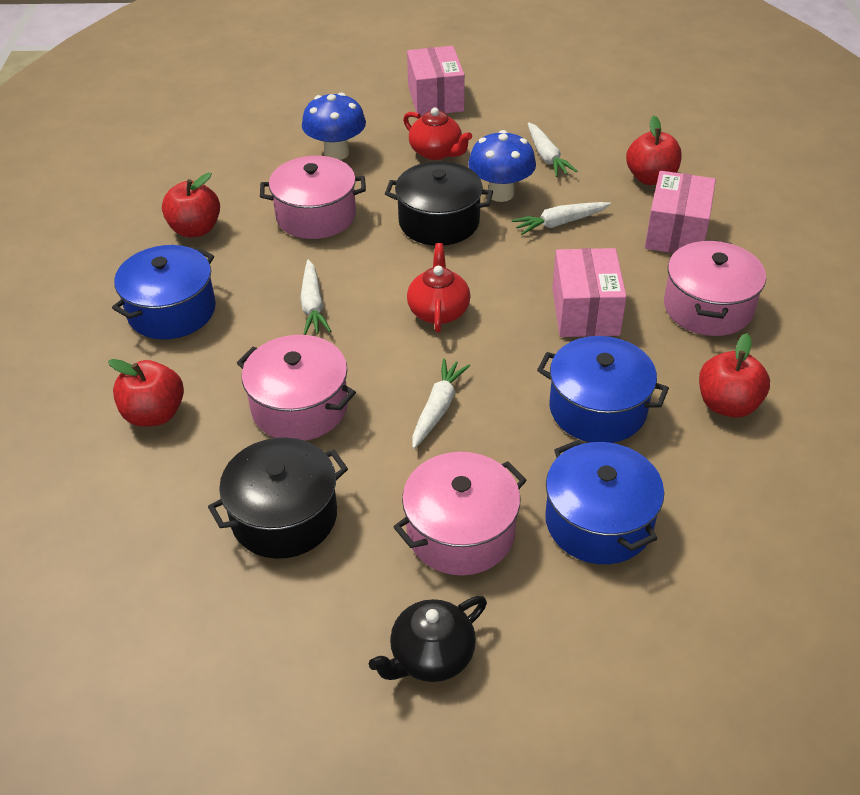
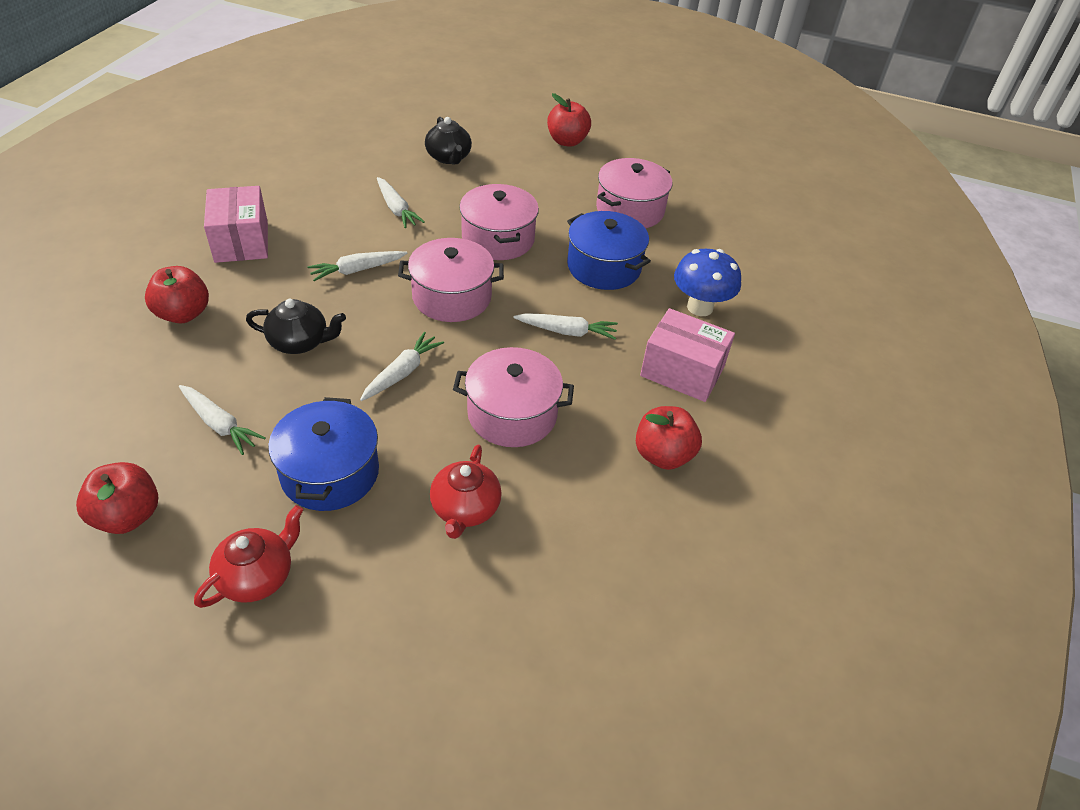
black pot: [208,437,348,559] [385,161,493,246] = 2 -> none = 0
black teapot: [369,596,487,682] = 1 -> [246,299,346,354] [425,117,472,165] = 2
blue mushroom: [302,92,366,160] [468,130,536,202] = 2 -> [674,249,741,316] = 1
blue pot: [112,245,216,339] [537,336,669,443] [545,440,664,564] = 3 -> [268,397,379,511] [567,211,651,290] = 2
pink box: [407,46,465,116] [552,248,627,337] [645,171,716,253] = 3 -> [204,186,268,263] [640,308,735,402] = 2
white carrot: [300,260,331,335] [412,358,470,449] [512,202,611,235] [527,122,578,177] = 4 -> [179,385,266,455] [308,251,407,281] [360,332,444,401] [377,177,425,228] [513,313,618,340] = 5

